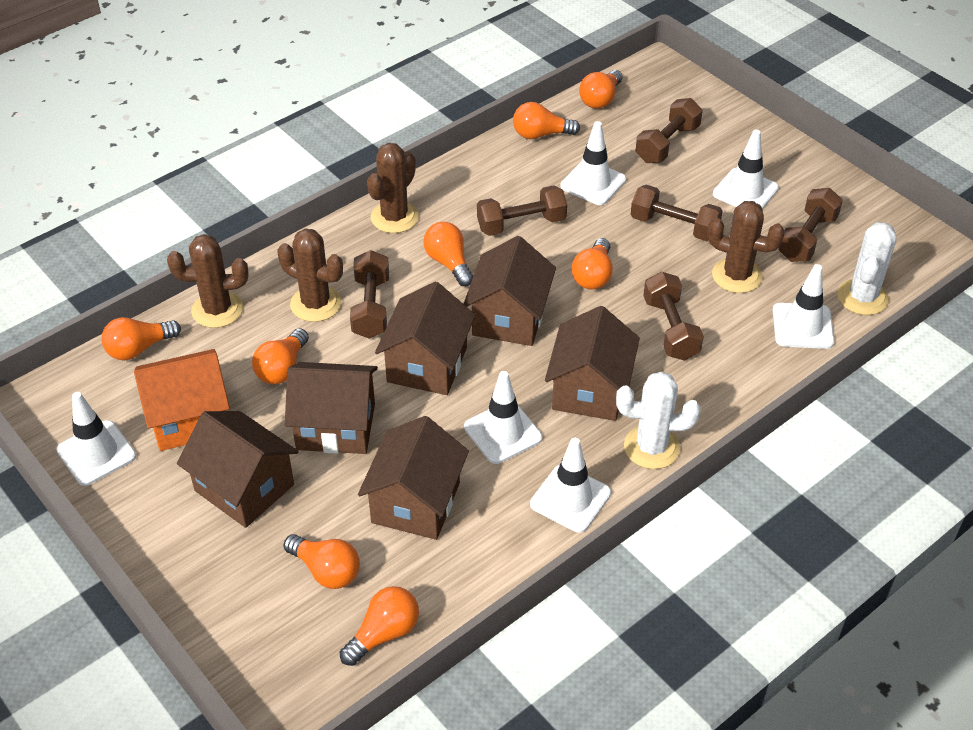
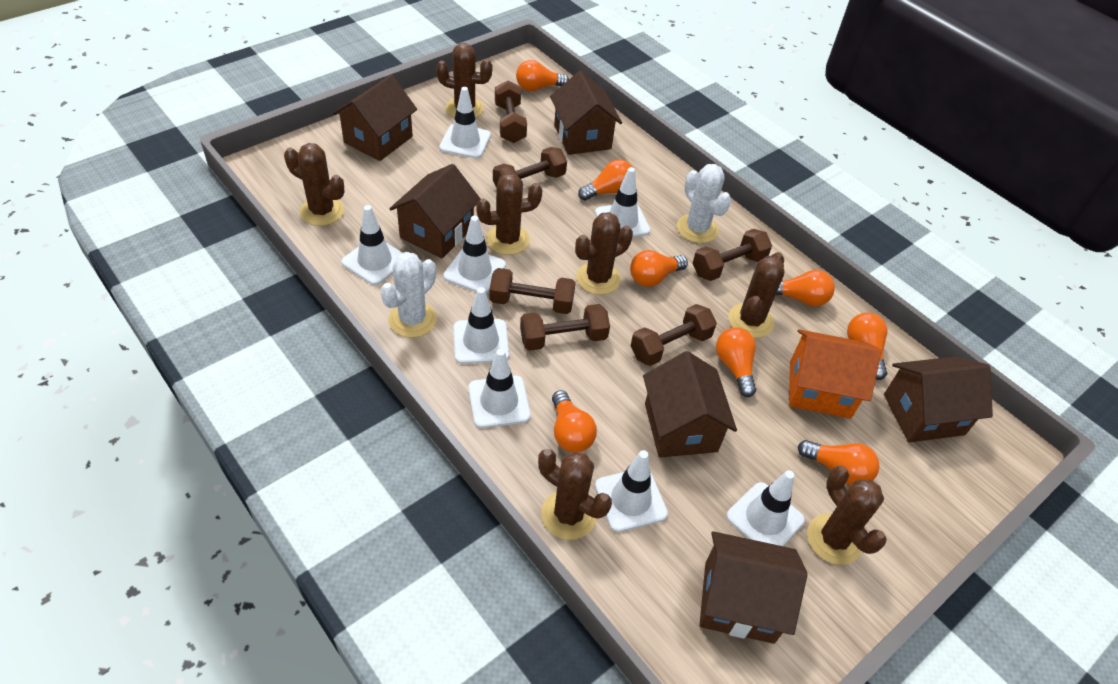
brown cactus: [167,234,249,328] [278,229,343,322] [367,143,419,233] [707,201,785,293] = 4 -> [284,143,344,226] [436,43,493,118] [476,173,542,255] [538,449,612,540] [575,212,633,295] [728,252,784,338] [807,466,887,565] = 7
white traffic cone: [56,392,136,486] [464,371,542,464] [530,438,611,533] [560,121,626,205] [713,129,779,209] [772,264,835,349] = 6 -> [341,205,402,285] [439,87,491,159] [443,216,506,294] [453,287,509,364] [468,349,531,428] [595,167,650,238] [595,450,668,532] [726,470,805,546] = 8

